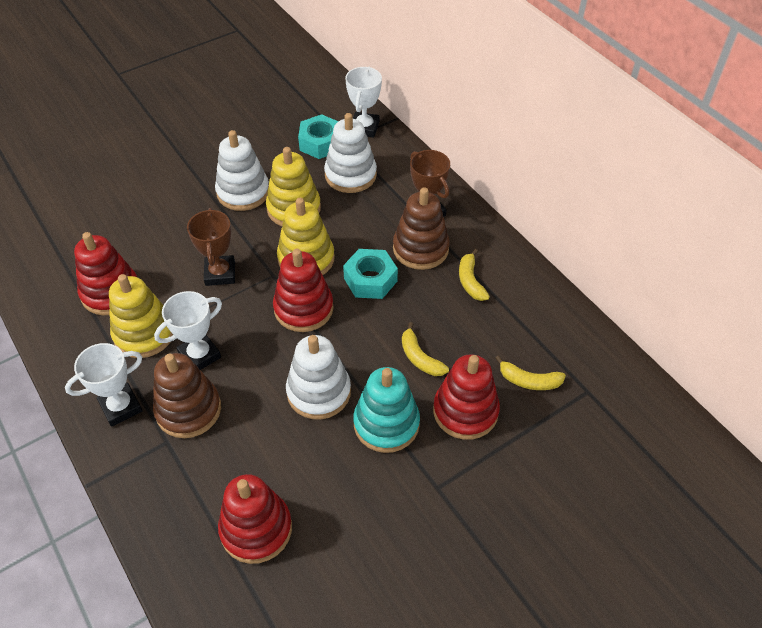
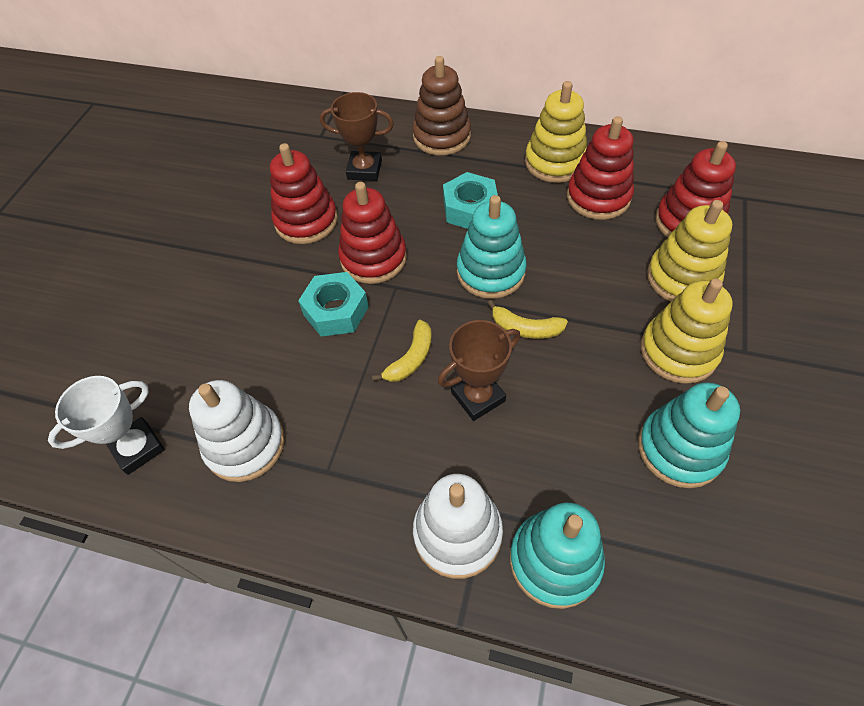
brown stacking toy: [153,353,221,438] [393,187,450,270] = 2 -> [412,56,471,156] = 1
turquoise stacking toy: [353,367,420,453] = 1 -> [457,195,527,299] [510,503,605,609] [638,382,740,488] = 3
white stacking toy: [215,130,269,211] [286,335,351,420] [324,113,377,193] = 3 -> [189,380,285,482] [413,474,503,579] = 2
white trophy: [65,343,142,427] [154,291,222,370] [345,67,382,138] = 3 -> [48,376,165,475] = 1
yellow banana: [402,322,449,376] [459,249,490,301] [495,355,566,390] = 3 -> [372,320,432,382] [488,300,568,339] = 2

